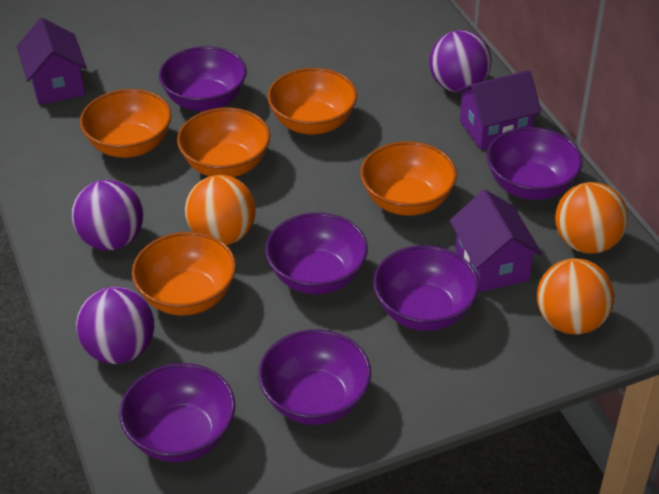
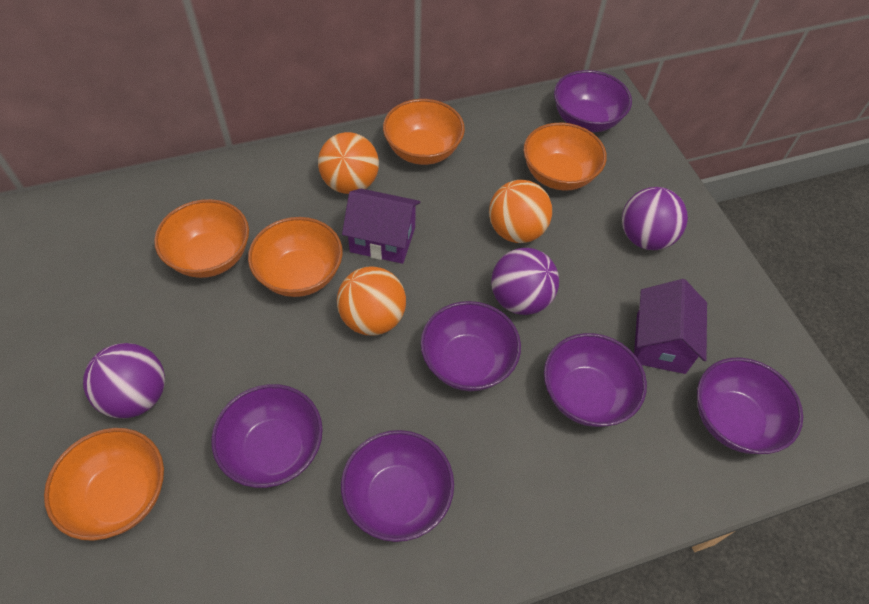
purple house: [17,18,87,105] [450,190,542,293] [456,70,542,150] = 3 -> [342,189,420,264] [634,279,707,374] = 2

